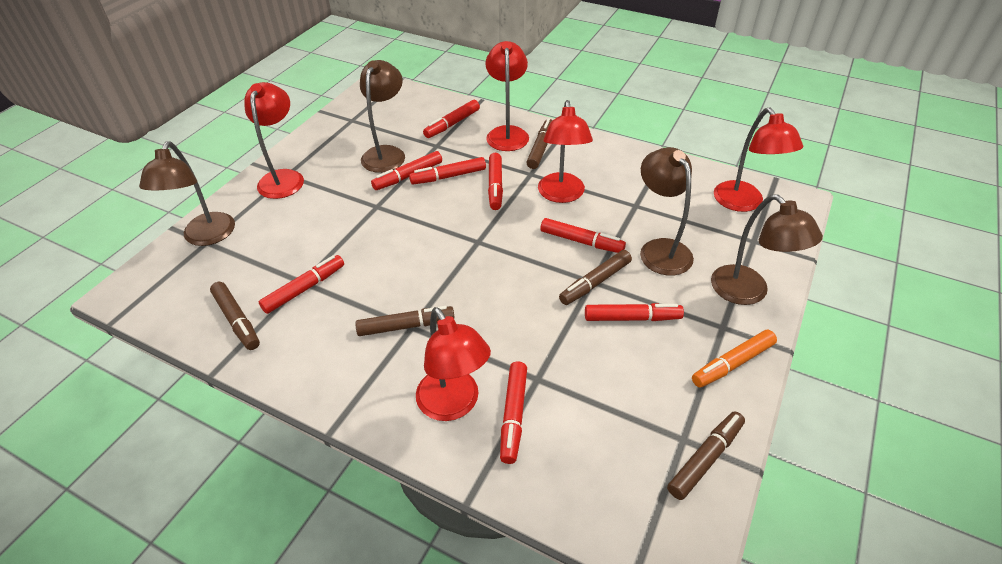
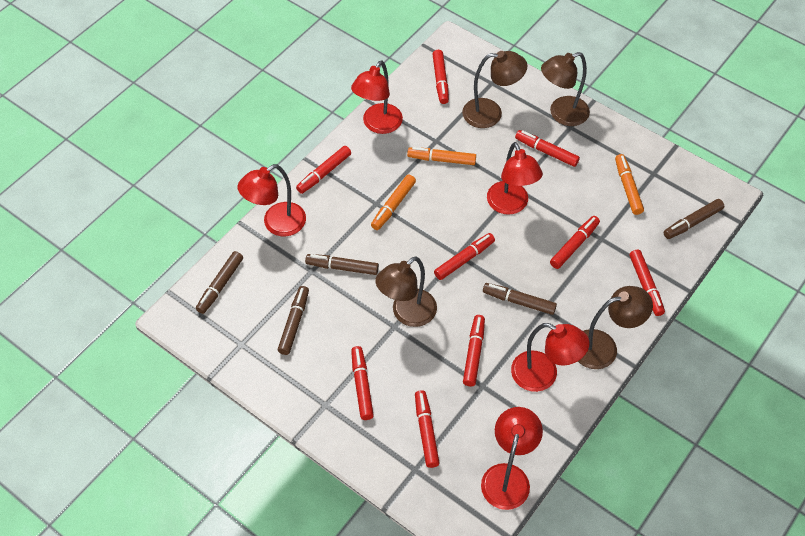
orange marker: [692,330,777,388] = 1 -> [371,175,416,230] [407,147,476,165] [615,154,644,215] = 3
red marker: [259,255,344,314] [371,151,442,190] [409,157,486,185] [423,100,480,138] [488,153,503,210] [500,362,527,464] [541,218,626,253] [585,303,684,321] = 8 -> [296,146,351,194] [351,346,374,420] [415,390,439,468] [432,50,449,104] [434,233,495,280] [463,315,485,386] [515,130,580,167] [550,216,600,269] [630,250,665,316] = 9

